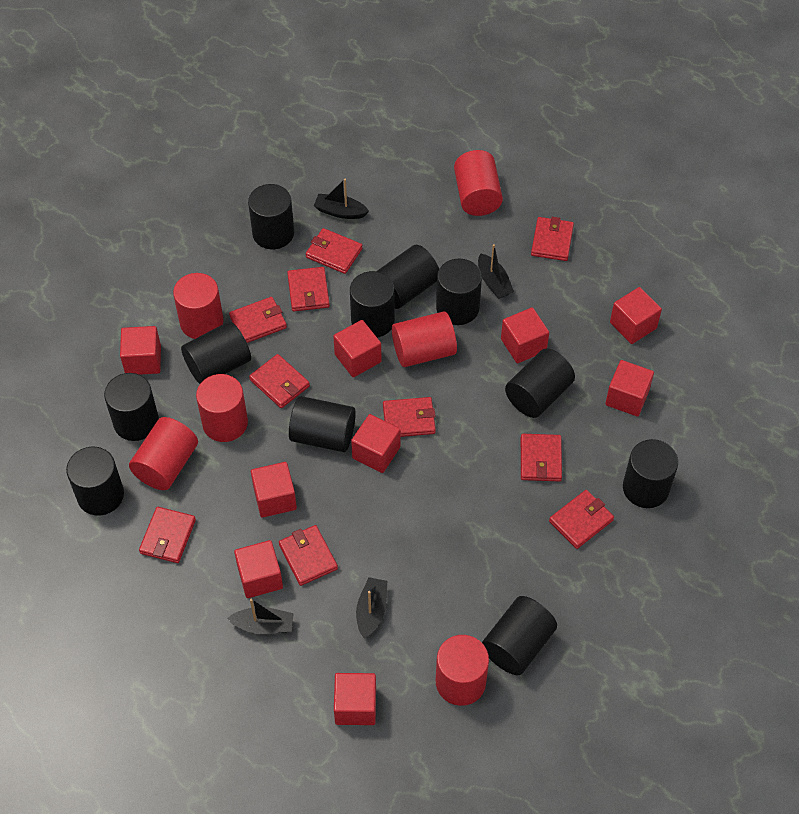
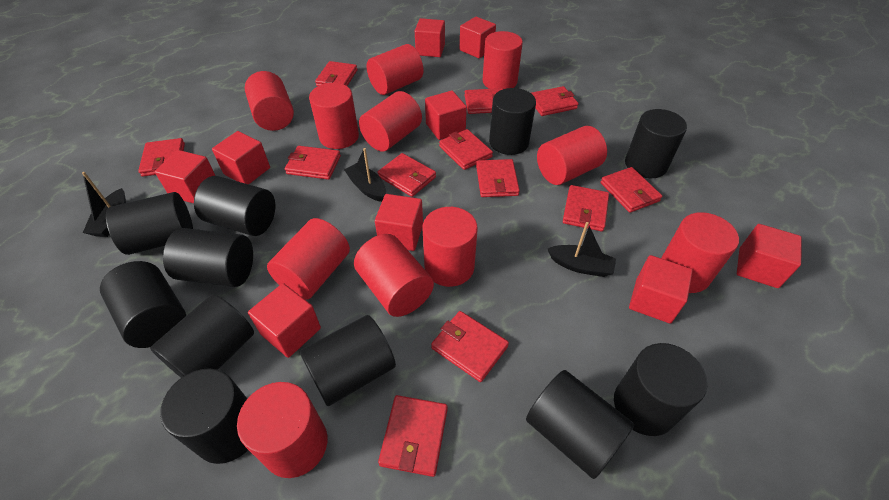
black boat: [227,599,294,634] [314,179,369,219] [356,577,387,638] [478,244,514,299] = 4 -> [82,172,126,237] [344,148,386,202] [548,222,616,277] = 3
red cylinder: [129,417,198,490] [173,273,224,339] [196,374,248,442] [392,311,457,367] [436,635,489,706] [454,150,503,216] = 6 -> [237,382,327,478] [245,71,294,131] [267,218,350,300] [309,83,359,149] [354,234,434,317] [359,91,422,151] [367,44,423,95] [423,207,478,287] [483,31,523,89] [537,126,607,185] [661,212,739,293] = 11
red wallet: [139,507,196,563] [229,297,287,343] [249,354,310,408] [279,525,338,586] [287,267,330,311] [306,228,363,274] [383,397,436,437] [521,434,562,482] [531,217,574,261] [549,490,614,549] = 10 -> [138,138,185,177] [285,146,341,180] [315,61,357,86] [378,153,436,197] [378,395,448,477] [431,311,509,382] [439,129,493,170] [465,88,503,114] [476,159,520,197] [531,86,579,116] [563,185,609,232] [601,167,662,213] = 12

